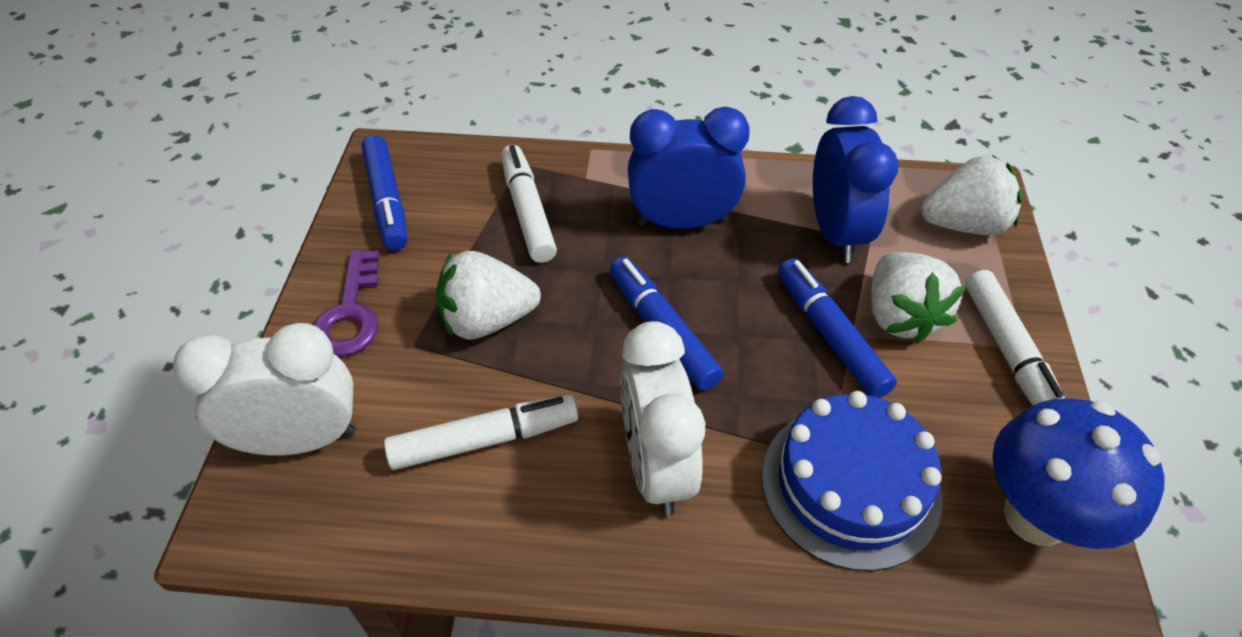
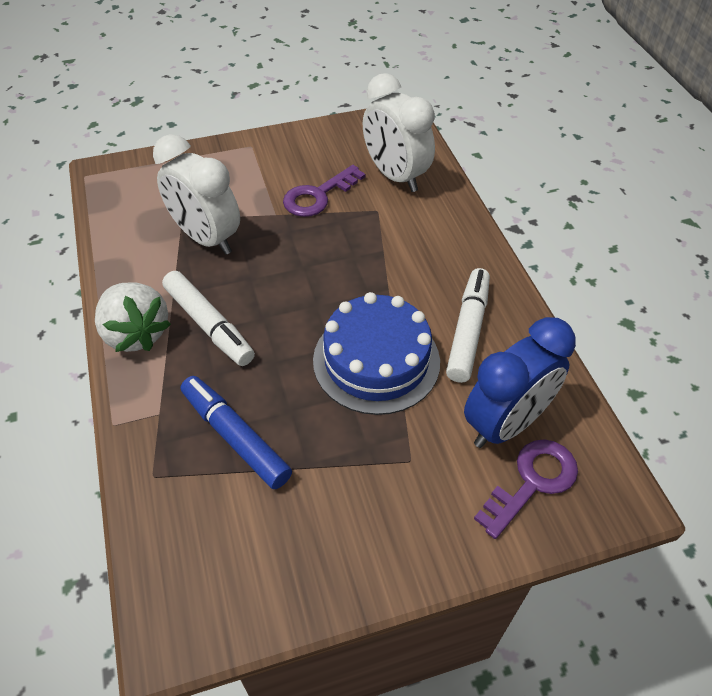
blue clock: [628,107,750,229] [813,96,899,263] = 2 -> [464,317,576,448] = 1
blue marker: [361,135,407,250] [610,257,723,391] [778,258,897,398] = 3 -> [181,376,292,489] = 1
blue mushroom: [992,398,1164,549] = 1 -> none = 0
purple key: [313,250,380,356] = 1 -> [283,165,366,217] [474,439,578,539] = 2
white marker: [384,395,578,470] [501,145,557,263] [965,270,1065,406] = 3 -> [162,271,255,366] [446,268,490,383] = 2
white strawberry: [436,251,541,339] [871,252,965,343] [921,155,1022,235] = 3 -> [95,283,171,352] = 1

